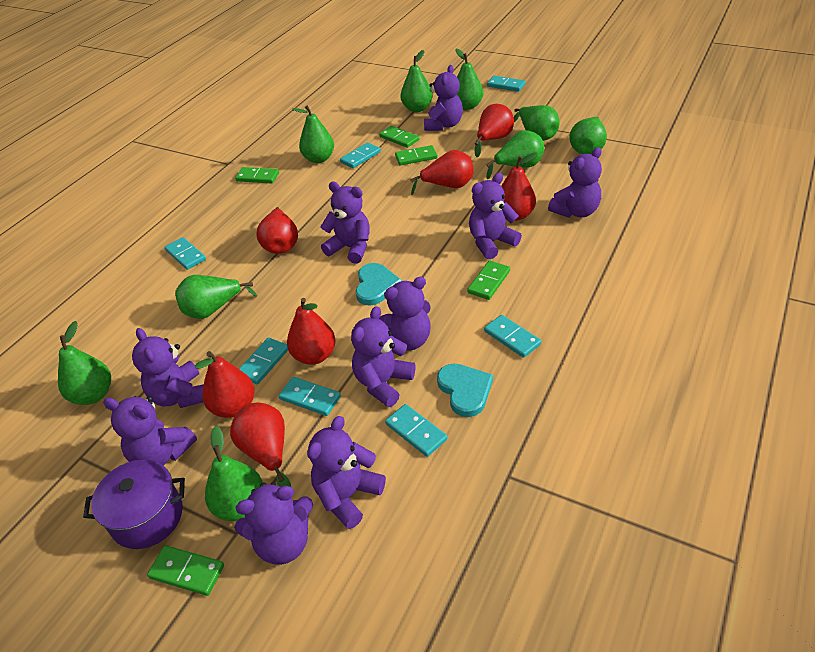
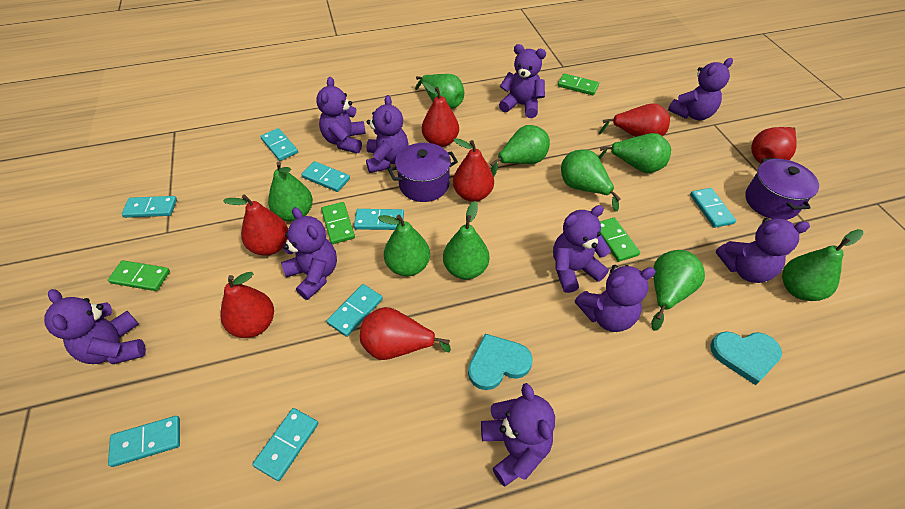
green domino: [147,545,224,596] [235,167,279,184] [379,126,419,148] [395,145,438,165] [467,261,510,300] = 5 -> [108,260,170,291] [321,202,355,244] [558,73,599,95] [600,217,640,262] = 4
purple pot: [83,459,185,549] = 1 -> [388,143,458,202] [745,158,819,220] = 2
turquoise domino: [165,237,206,270] [239,338,288,384] [279,377,341,416] [340,142,381,168] [385,404,447,457] [484,315,541,358] [487,76,526,92] = 7 -> [108,416,180,467] [122,196,177,218] [252,408,318,481] [260,128,298,161] [301,161,350,192] [327,284,383,337] [354,209,404,230] [690,188,736,228] = 8

